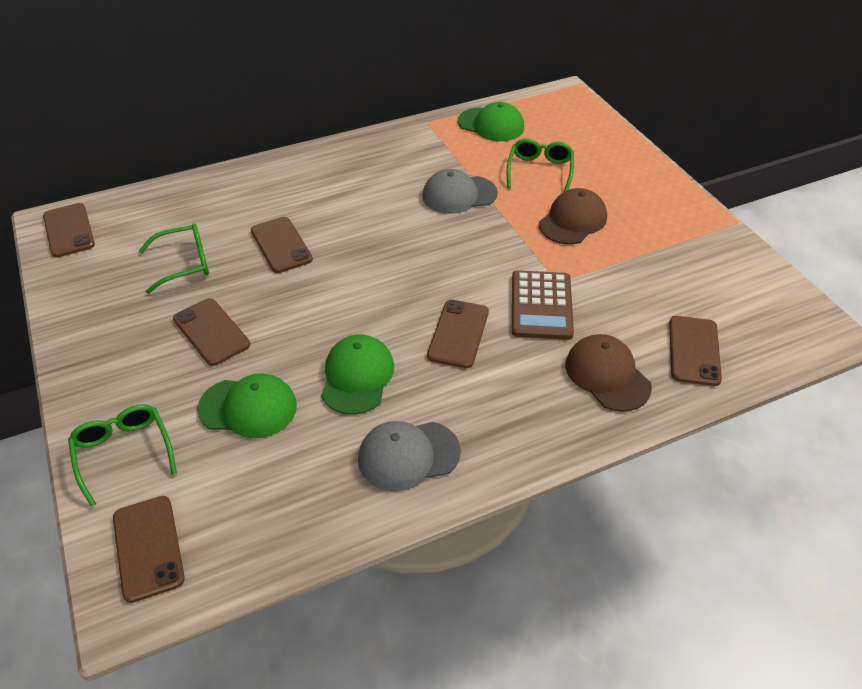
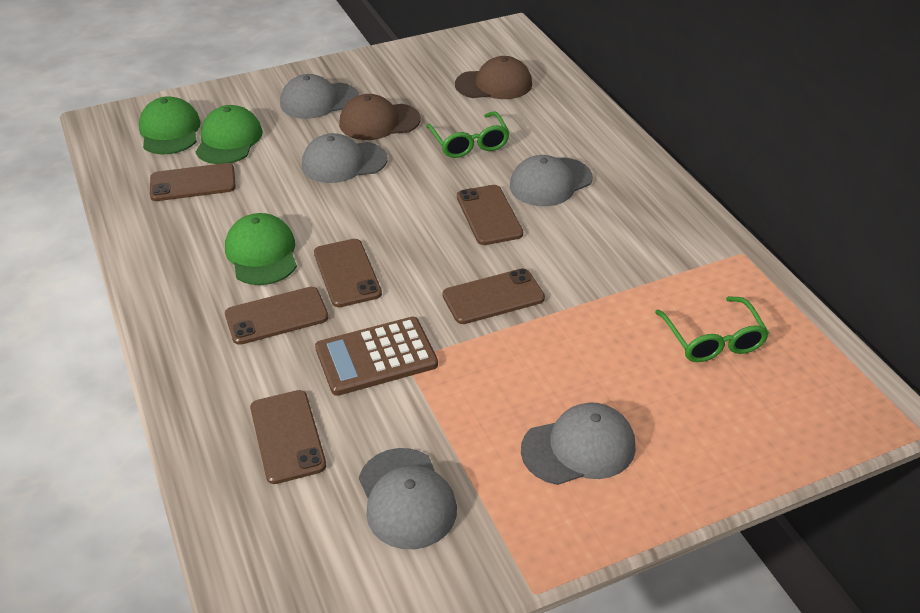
green glasses: [68,404,177,507] [139,224,209,294] [507,139,574,193] = 3 -> [426,111,510,158] [655,296,769,362] = 2
grey cap: [358,421,461,491] [422,169,498,214] = 2 -> [280,74,359,119] [302,133,388,183] [359,448,457,549] [510,155,593,206] [521,402,635,485] = 5

